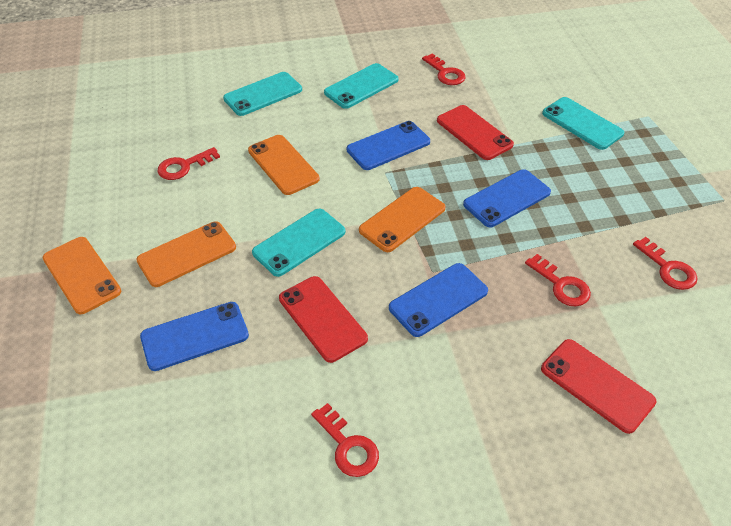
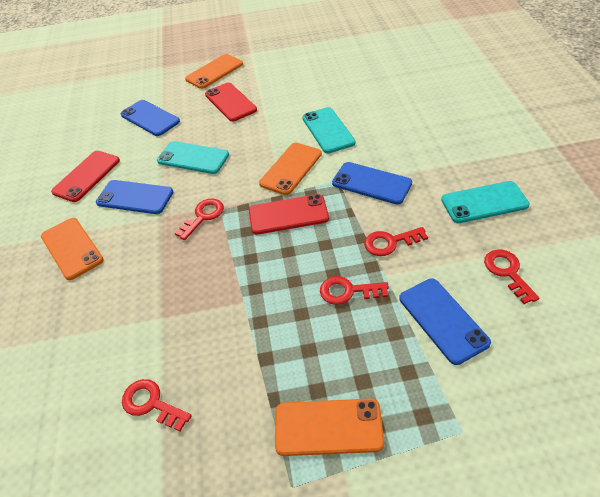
turquoise phone: [223,72,302,116] [252,209,346,277] [324,63,399,109] [542,97,624,150] = 4 -> [157,141,229,174] [302,107,356,153] [441,181,530,223] = 3

